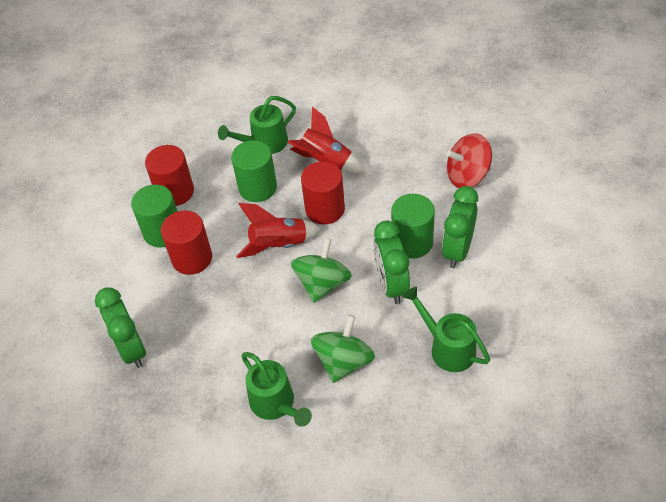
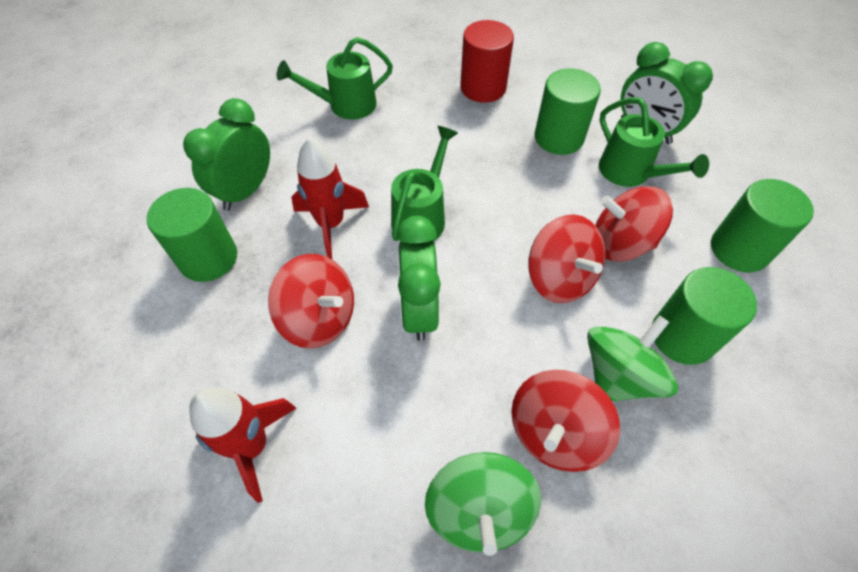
green cylinder: [131,185,178,247] [231,140,277,202] [391,194,435,259] = 3 -> [147,188,237,282] [535,68,601,155] [652,267,757,365] [711,179,814,272] = 4
red cylinder: [145,145,194,206] [161,211,212,275] [301,161,345,225] = 3 -> [460,20,514,103] = 1
red spinning top: [446,133,492,188] = 1 -> [268,254,354,349] [511,370,620,472] [528,215,605,303] [595,186,673,262] = 4

